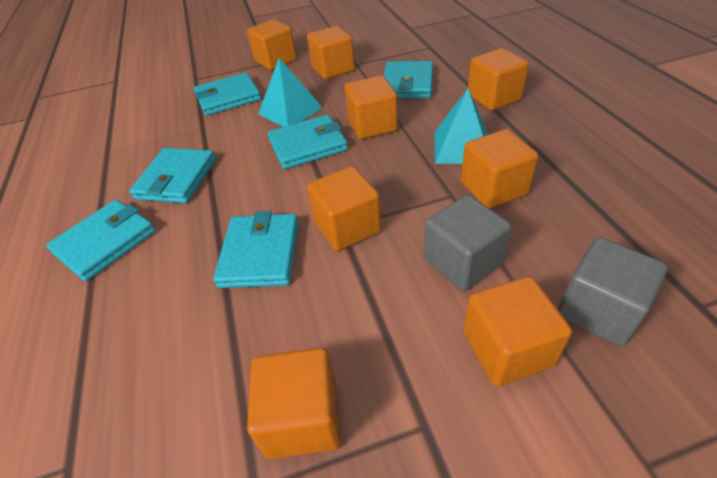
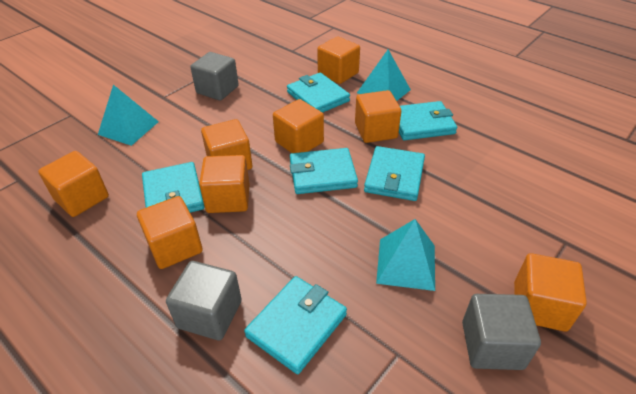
grey cube: [424,195,512,291] [558,237,668,346] = 2 -> [166,261,242,340] [190,52,239,101] [462,294,541,370] = 3
turquoise pyramid: [258,58,323,127] [435,89,488,164] = 2 -> [98,85,159,146] [357,50,411,101] [376,219,435,291] = 3

